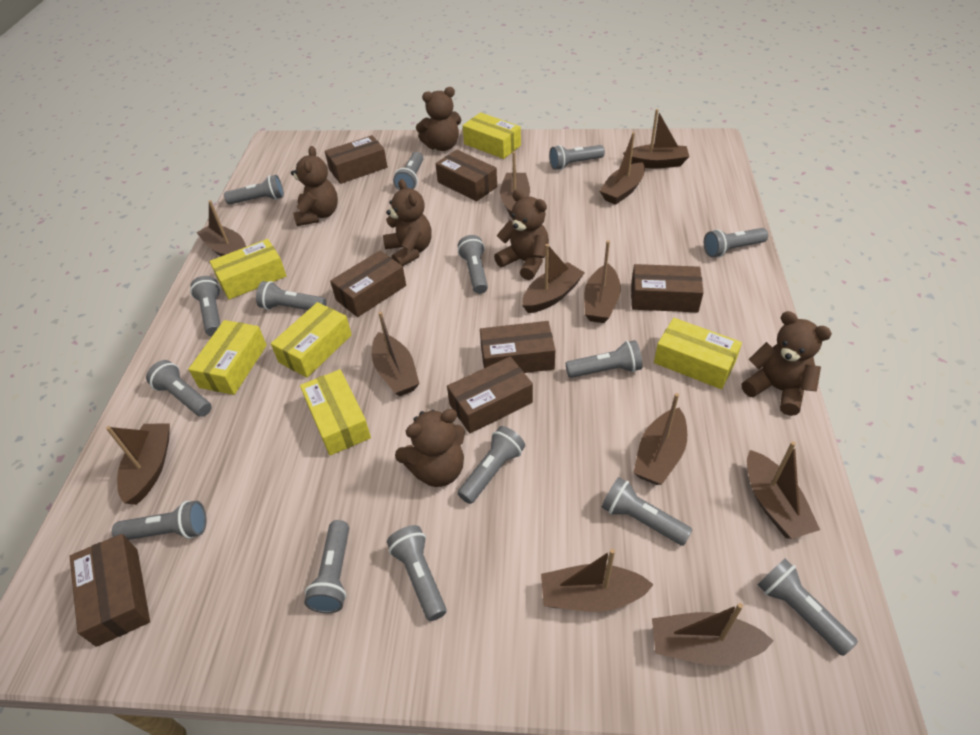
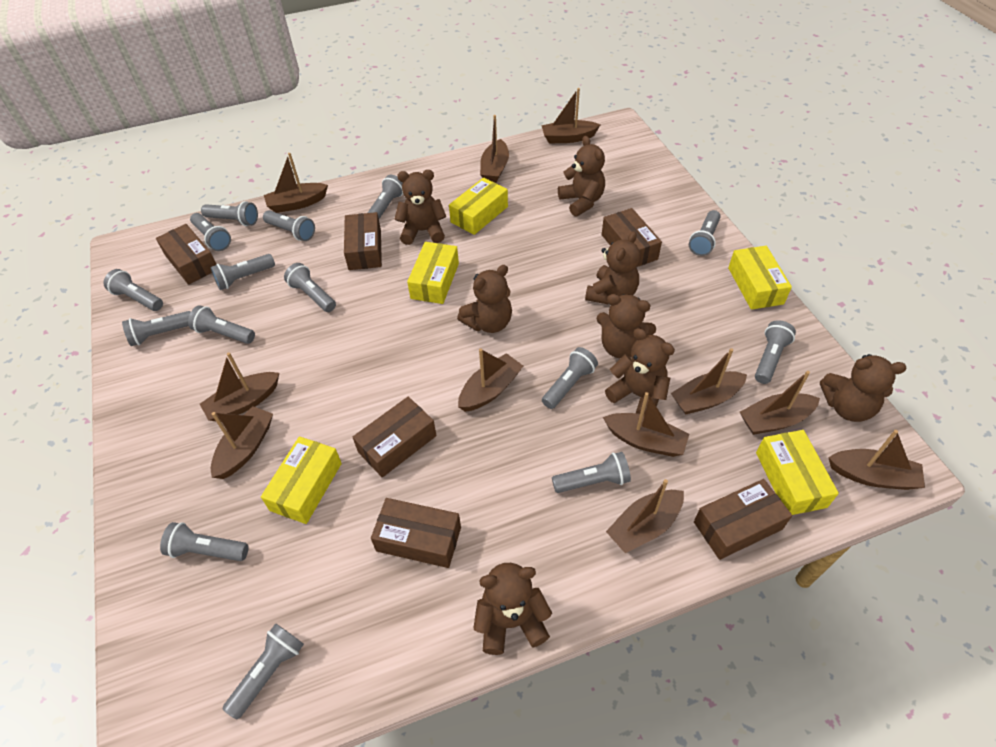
brown boat: [106,423,170,505] [196,200,246,257] [372,311,419,396] [500,151,530,218] [522,244,585,313] [541,549,654,612] [584,240,621,323] [600,132,645,205] [623,109,689,169] [633,393,687,485] [652,603,774,666] [747,442,820,539] = 12 -> [200,352,279,421] [211,406,273,479] [264,153,328,213] [458,348,523,412] [480,115,509,183] [541,88,600,143] [603,392,689,457] [606,479,684,553] [671,348,747,415] [740,371,820,435] [828,430,925,490] = 11
brown box: [70,534,150,647] [325,135,387,184] [330,251,406,317] [436,150,497,201] [447,356,533,433] [480,321,555,373] [631,264,704,312] = 7 -> [156,224,216,285] [344,212,382,270] [353,397,437,477] [371,498,461,568] [602,208,662,267] [694,479,792,560] = 6
brown teddy bear: [291,146,338,226] [383,179,432,266] [395,409,465,487] [416,87,461,151] [494,190,549,280] [742,311,832,416] = 6 -> [394,170,446,245] [457,265,512,333] [473,563,552,655] [558,136,605,217] [585,231,640,304] [597,294,656,358] [605,328,675,415] [820,354,907,422] = 8
yellow box: [188,320,267,395] [210,239,287,300] [271,302,352,378] [300,369,371,455] [463,112,521,159] [654,318,742,389] = 6 -> [261,437,342,524] [407,242,459,304] [449,178,508,235] [728,246,792,310] [756,430,839,515] = 5

